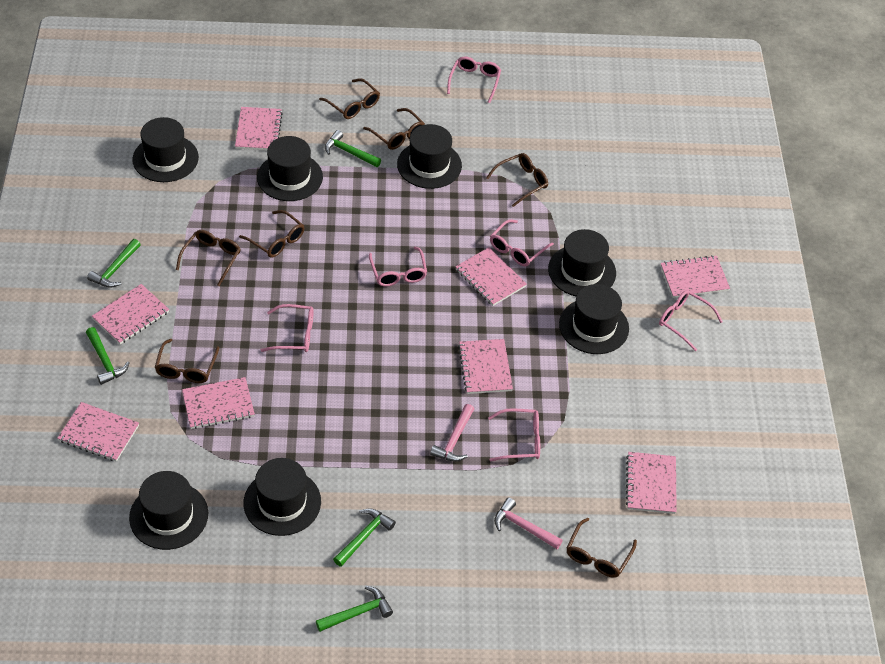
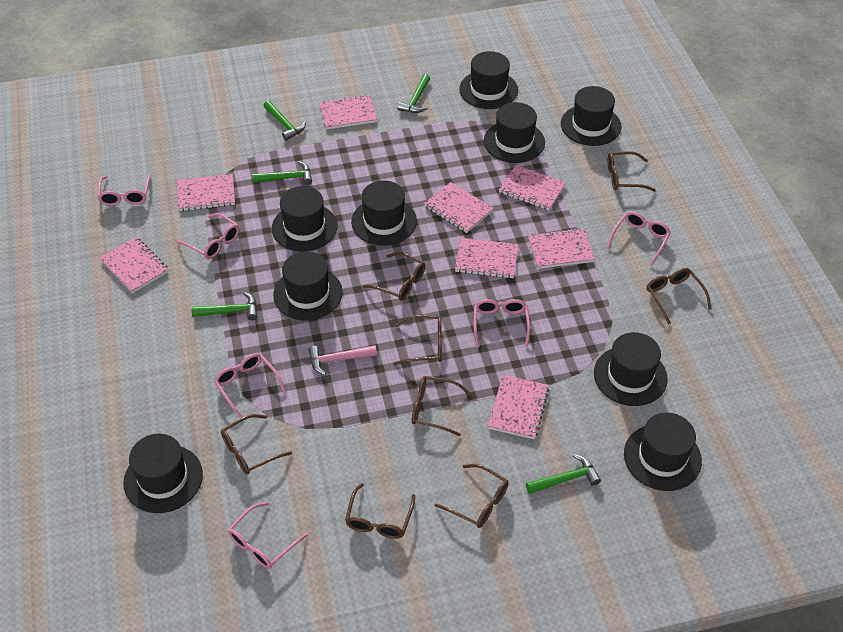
black hat: [129,471,208,550] [133,117,199,182] [243,458,321,536] [257,136,323,201] [397,124,462,189] [548,229,616,296] [559,284,629,354] = 7 -> [123,434,203,513] [272,186,337,252] [273,251,343,321] [351,180,417,246] [459,51,518,109] [484,102,545,163] [561,86,622,146] [594,332,668,406] [624,412,702,491] = 9
brown glasses: [155,339,219,383] [176,230,241,286] [239,210,304,258] [319,78,380,119] [363,108,425,150] [486,153,548,207] [567,518,637,578] = 7 -> [221,414,292,474] [345,483,415,539] [363,252,425,301] [393,315,442,365] [412,376,470,436] [435,464,509,528] [607,151,656,192] [646,268,711,325] = 8
pink hammer: [430,404,474,462] [494,497,563,549] = 2 -> [308,345,377,375] = 1

